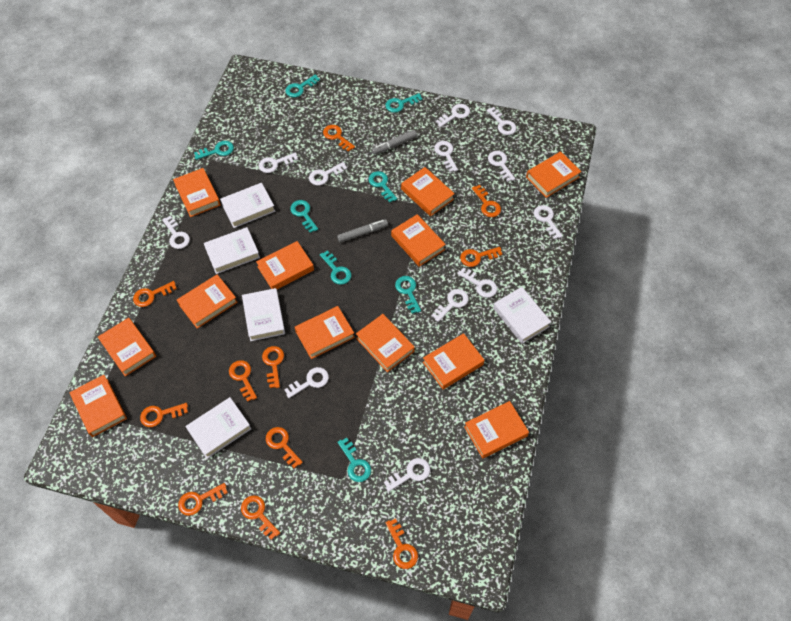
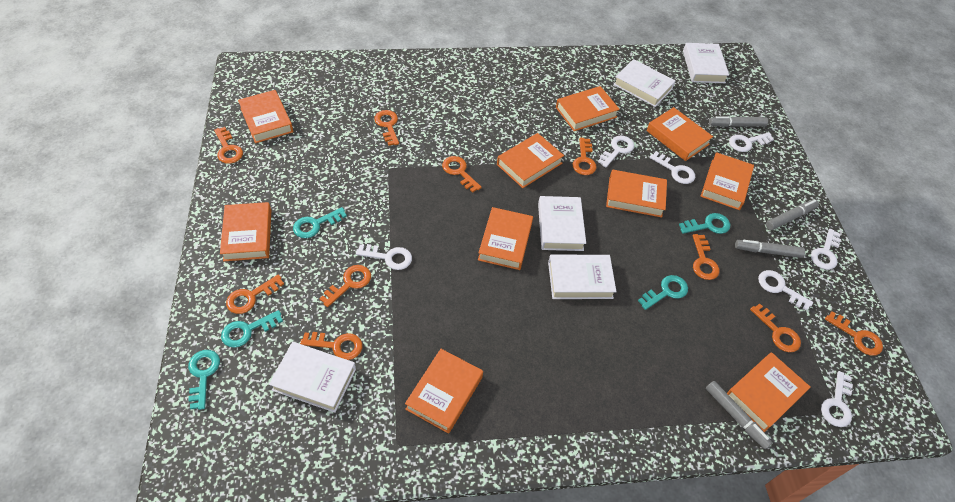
grey marker: [337,219,388,243] [372,130,417,155] = 2 -> [706,381,772,449] [709,116,768,127] [735,240,805,258] [766,199,819,230] = 4
orange book: [70,375,127,437] [98,318,156,376] [173,168,221,217] [177,275,238,329] [256,241,314,289] [295,306,355,359] [356,314,415,372] [391,214,446,267] [401,167,455,216] [423,333,485,390] [464,401,529,459] [526,151,581,198] = 12 -> [220,202,272,261] [238,90,293,143] [405,349,483,434] [478,207,533,270] [497,133,564,188] [556,86,620,131] [606,169,667,218] [647,107,713,161] [701,152,754,210] [727,352,811,432] = 10
orange key: [133,281,177,307] [140,403,188,427] [178,483,228,516] [229,360,257,402] [241,495,280,540] [262,346,284,388] [266,427,303,468] [323,125,355,152] [385,518,418,569] [460,247,502,267] [472,185,501,217] = 11 -> [214,127,243,164] [226,275,284,314] [300,332,362,360] [319,265,371,307] [374,110,399,146] [442,156,482,193] [573,138,597,175] [692,234,720,280] [750,304,801,352] [825,311,883,356] = 10
turquoise key: [194,141,234,160] [285,74,320,97] [290,200,318,233] [320,250,351,285] [338,438,371,482] [368,171,397,203] [385,93,422,113] [395,276,421,314] = 8 -> [188,350,220,410] [221,310,283,348] [293,207,347,238] [638,275,688,310] [679,213,730,234] = 5
white key: [162,216,190,249] [259,153,298,173] [285,367,329,398] [309,162,347,186] [384,458,430,492] [432,289,469,322] [434,141,458,172] [436,104,470,127] [458,267,497,298] [487,107,516,135] [488,151,515,182] [534,205,562,239] = 12 -> [356,244,412,270] [598,136,634,167] [649,151,695,184] [729,132,774,152] [758,270,813,311] [811,229,841,270] [821,371,853,427] = 7

